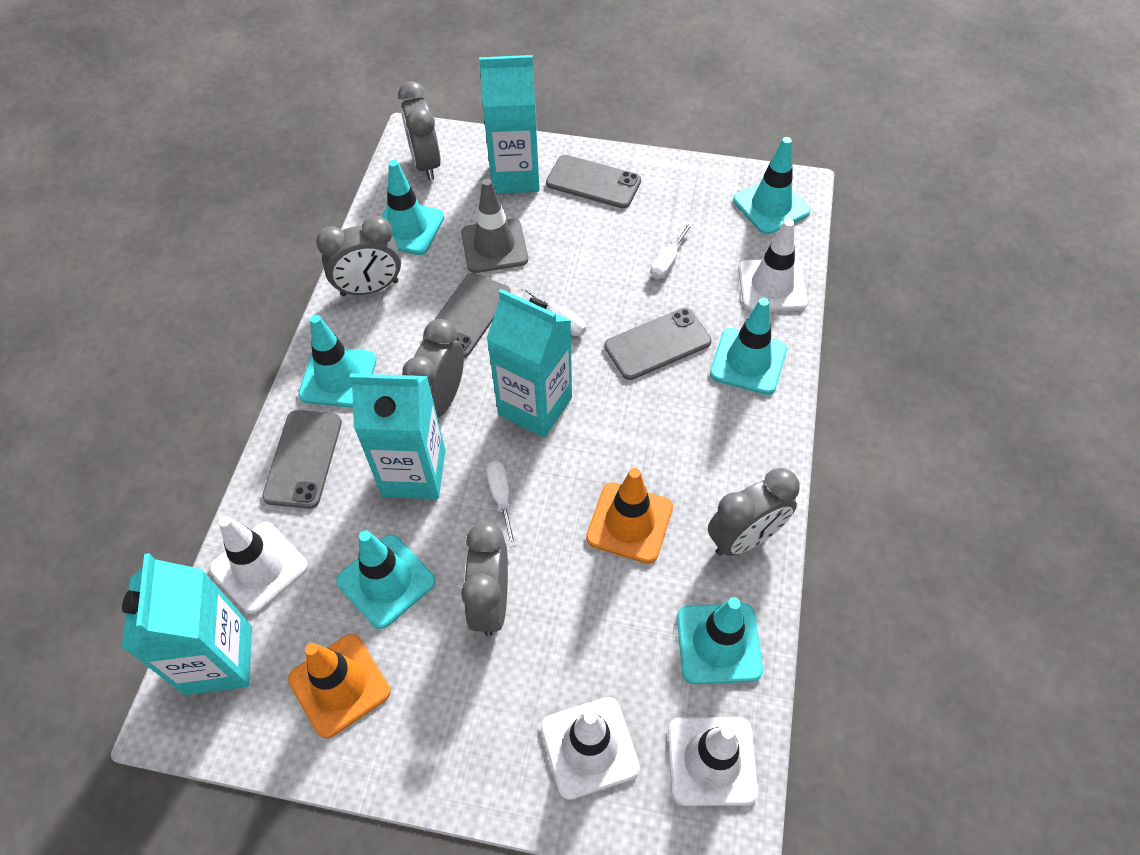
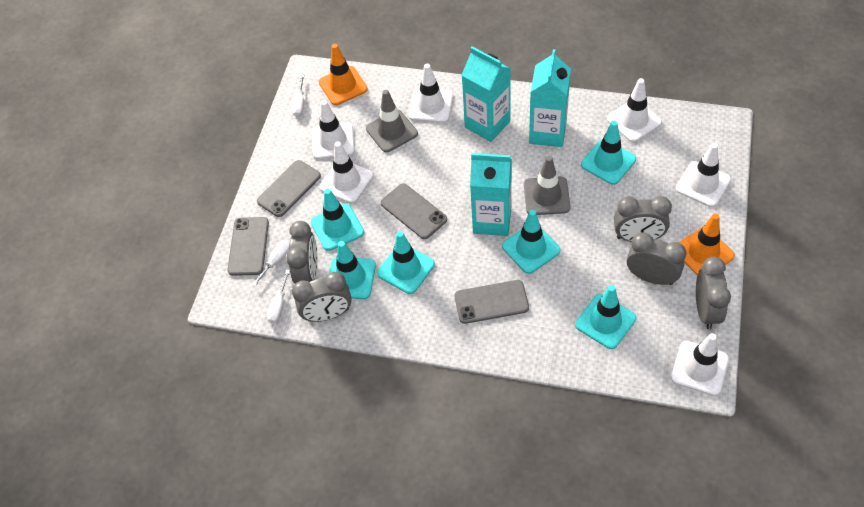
grey traffic cone: [461,179,528,273] = 1 -> [366,90,418,152] [524,156,570,215] = 2
turquoise carton: [122,553,252,695] [349,373,446,499] [479,55,540,194] [486,289,572,437] = 4 -> [462,47,511,142] [470,153,512,236] [529,49,571,147] = 3
white traffic cone: [209,516,308,614] [541,697,640,800] [668,717,758,806] [738,219,808,311] = 4 -> [312,100,355,159] [320,142,374,203] [409,64,453,123] [607,78,662,142] [671,333,729,396] [675,143,731,207] = 6

